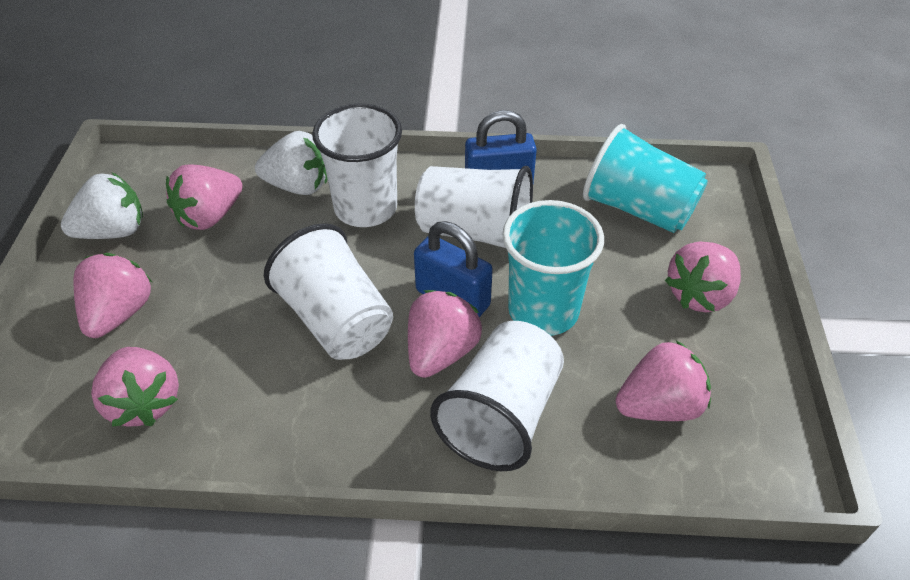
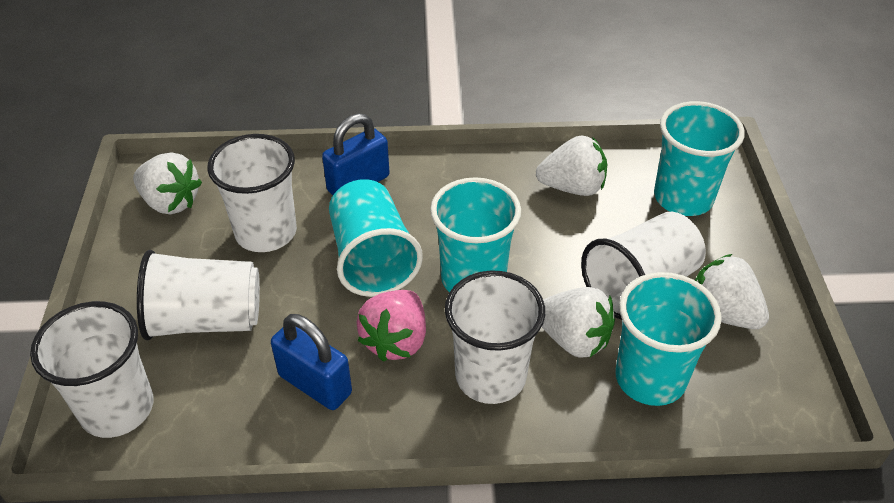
pink strawberry: [74,253,152,338] [91,347,179,427] [166,165,243,230] [408,290,482,378] [616,340,711,421] [665,241,741,312] = 6 -> [356,290,426,362] = 1
turquoise cup: [502,200,604,336] [583,124,708,233] = 2 -> [329,179,423,297] [430,177,521,292] [615,272,722,406] [654,101,745,216] = 4
white cup: [264,223,393,360] [312,104,402,227] [415,166,533,248] [430,321,564,471] = 4 -> [30,301,153,438] [137,250,260,340] [207,134,297,252] [445,270,545,404] [581,212,706,320] = 5
white strawberry: [61,172,143,239] [255,131,327,195] = 2 -> [133,152,202,215] [536,135,607,196] [542,287,615,358] [695,254,769,329] = 4

